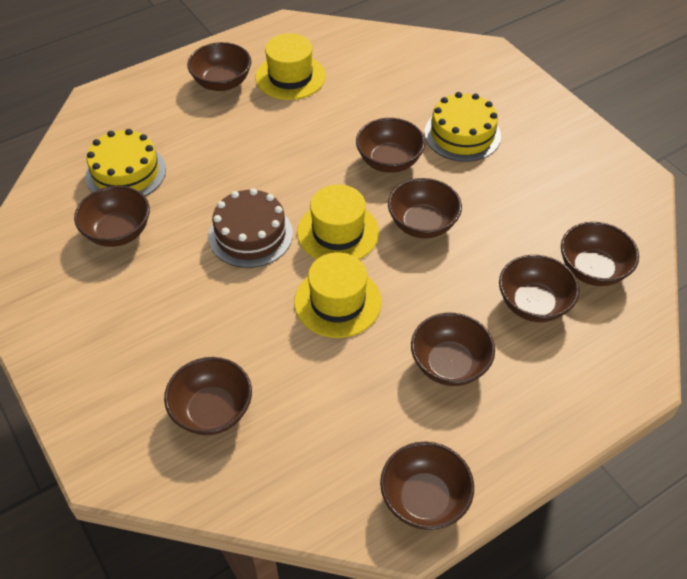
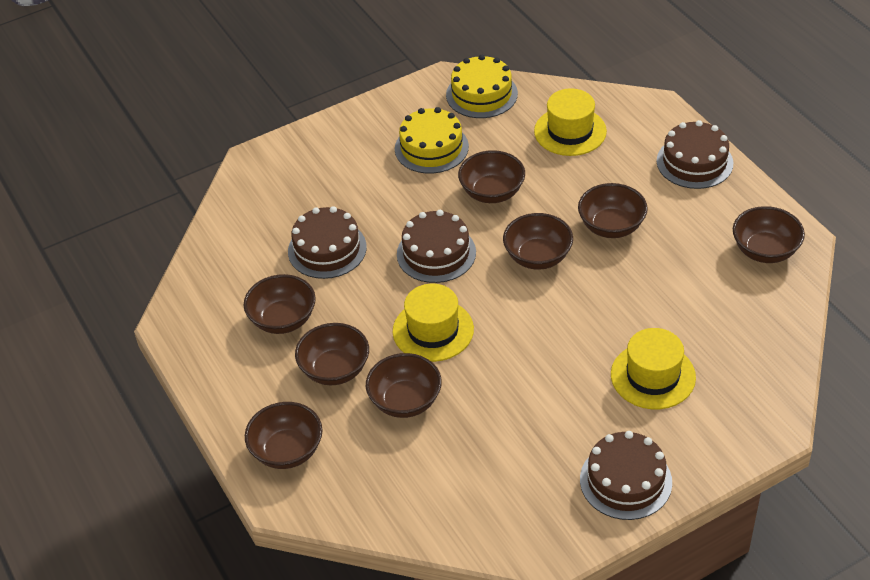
brown bowl: [74,186,150,247] [164,357,252,435] [187,42,251,91] [356,118,425,173] [380,441,474,530] [388,178,462,238] [411,313,495,386] [499,255,579,322] [561,222,639,286] = 9 -> [244,274,316,334] [245,402,323,469] [295,323,369,385] [366,353,442,418] [458,150,525,203] [503,213,573,270] [578,183,648,238] [733,206,805,263] = 8
brown cake: [208,188,293,268] = 1 -> [288,206,367,279] [397,210,476,283] [580,431,672,520] [657,120,733,189] = 4

